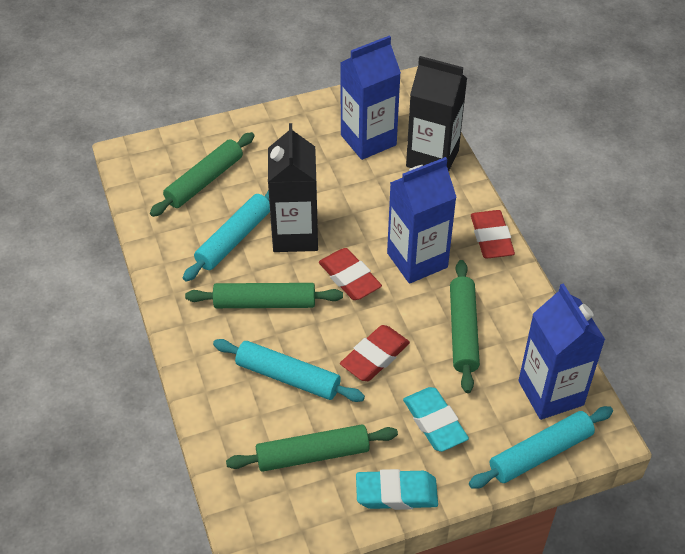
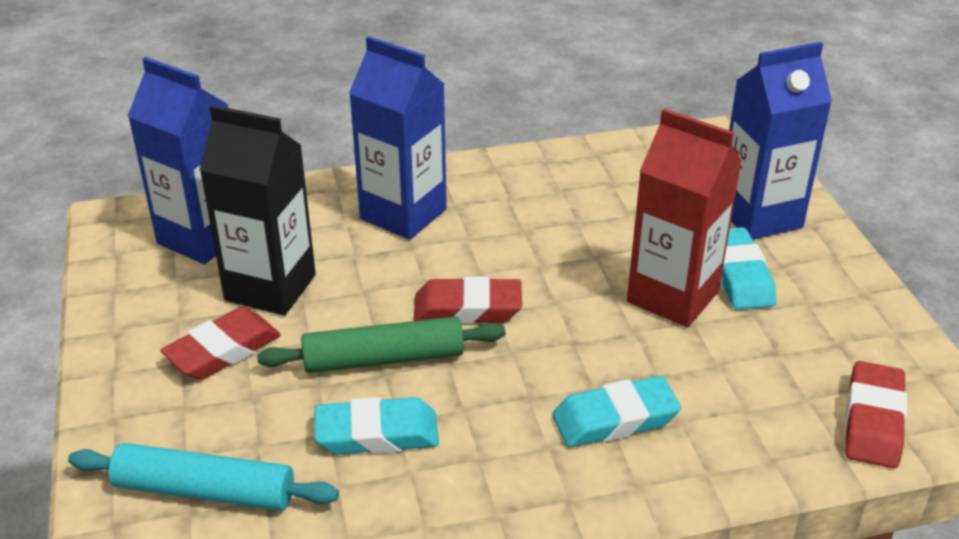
black carton: [268,123,318,252] [406,56,467,172] = 2 -> [200,105,316,315] = 1
green rolling pin: [150,132,254,217] [185,283,343,308] [226,425,398,472] [450,260,480,393] = 4 -> [257,316,506,373] = 1
red carton: none = 0 -> [627,109,742,328] = 1
turquoise eraser: [356,469,438,510] [403,387,469,452] = 2 -> [314,397,439,455] [552,376,681,447] [720,227,776,310] = 3
turquoise rolling pin: [183,190,270,282] [213,339,365,402] [469,406,613,489] = 3 -> [68,443,339,511] = 1

